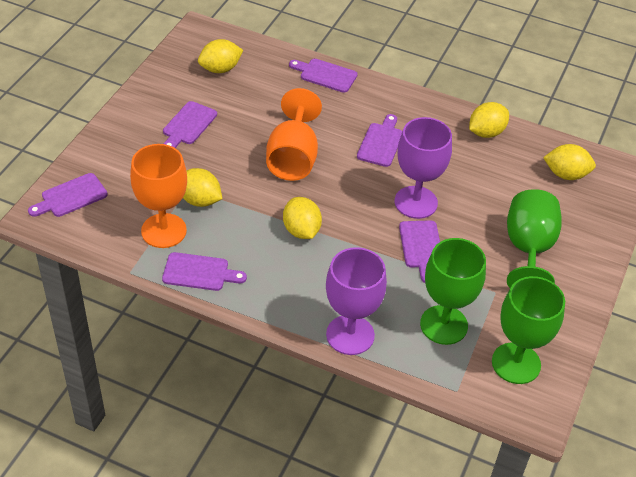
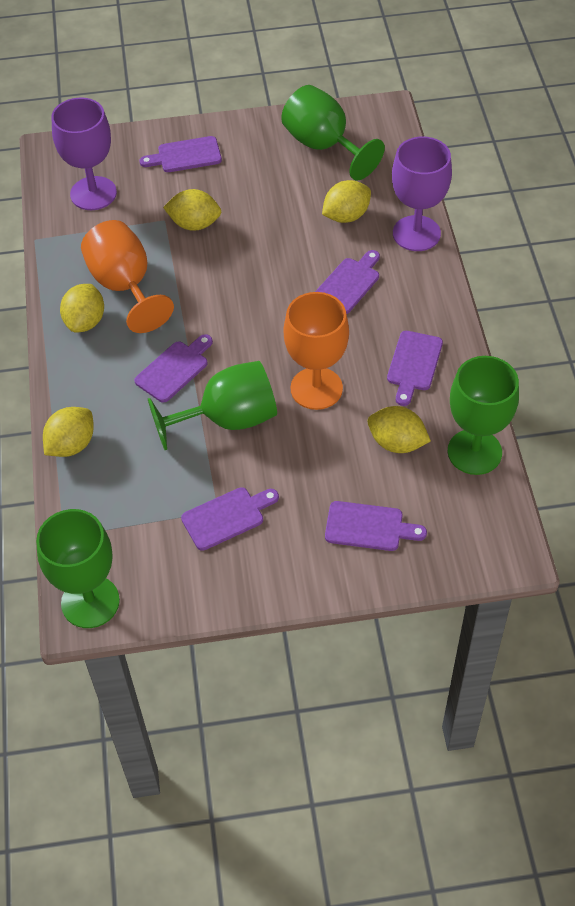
green goblet: [420,238,486,345] [492,276,565,384] [507,189,562,288] = 3 -> [36,509,120,628] [148,361,277,450] [281,85,385,181] [448,356,519,475] = 4

